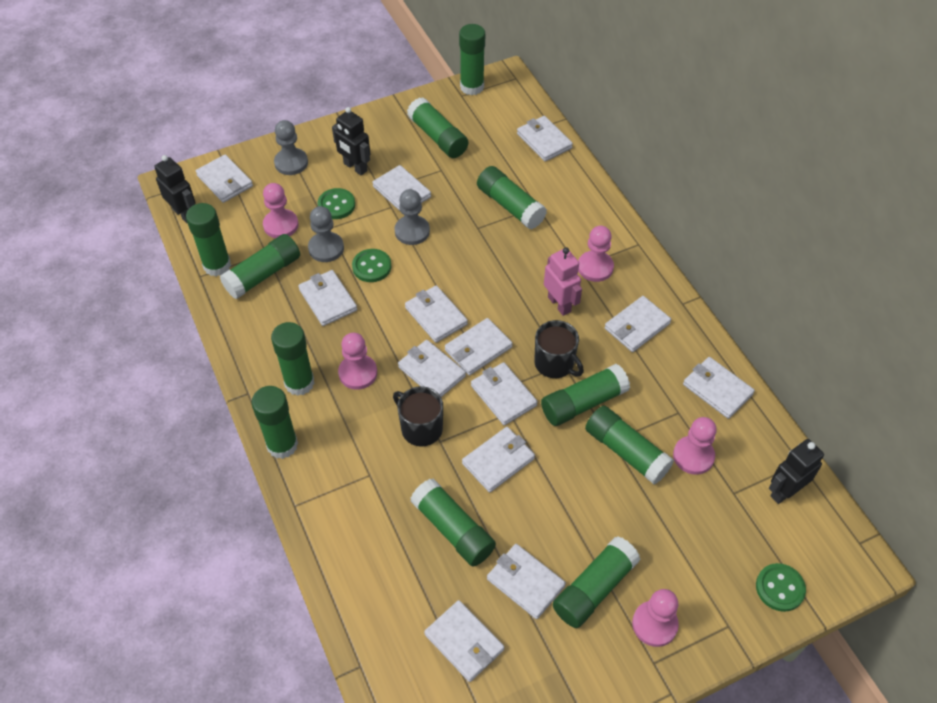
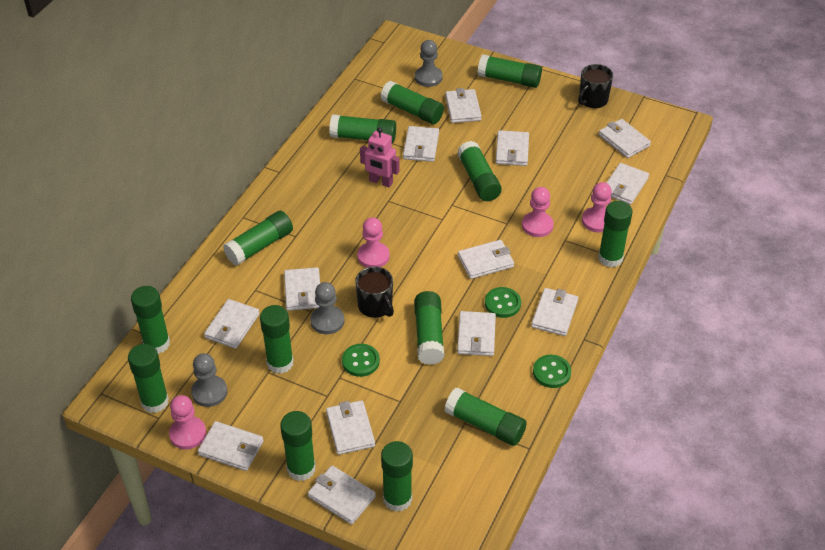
black robot: [154,155,196,224] [332,107,370,176] [769,439,824,504] = 3 -> none = 0
green glue stick: [186,203,231,276] [220,234,300,299] [251,386,298,459] [271,322,315,396] [407,97,468,158] [410,479,496,566] [459,24,485,95] [477,166,547,229] [541,364,630,426] [553,537,640,628] [585,406,674,485] = 11 -> [128,344,169,413] [131,286,170,354] [223,211,293,266] [260,305,294,374] [280,411,316,481] [329,114,396,143] [381,81,444,124] [381,441,413,512] [414,291,444,365] [444,387,527,446] [457,141,502,201] [478,54,542,88] [598,201,632,267] = 13
pink pawn: [263,183,299,238] [338,333,377,390] [578,226,614,282] [632,589,679,647] [673,417,717,475] = 5 -> [169,395,206,449] [357,217,390,267] [522,187,554,237] [582,182,612,232] = 4

